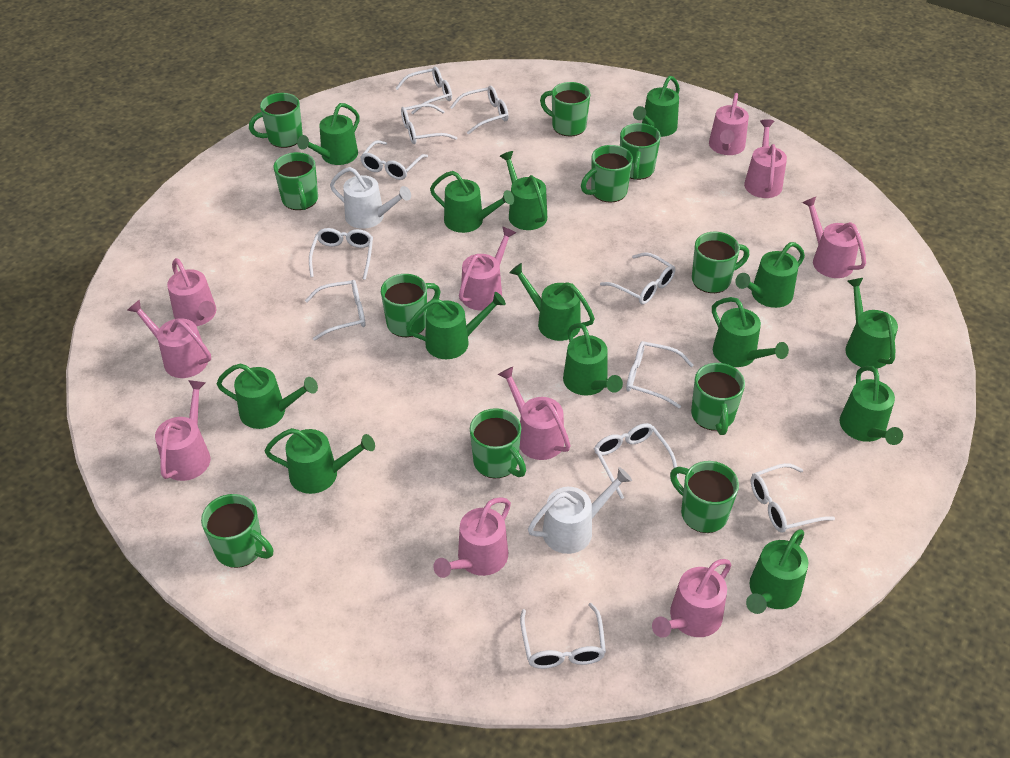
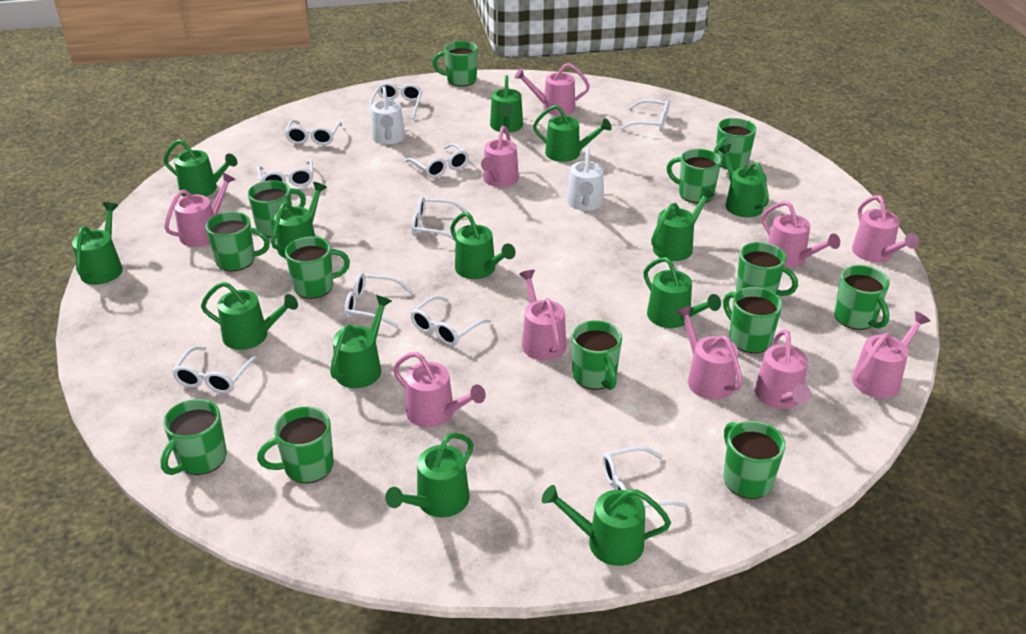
green mug: [201,494,273,568] [249,93,303,148] [273,152,318,210] [381,274,441,337] [470,408,526,478] [540,82,590,137] [581,145,633,203] [620,123,661,180] [670,461,739,533] [691,363,745,435] [692,232,749,293] = 11 -> [160,399,227,475] [205,211,270,271] [248,180,306,237] [257,407,334,483] [285,237,350,299] [432,41,478,87] [572,320,622,390] [667,149,721,203] [714,118,756,170] [723,287,782,353] [724,421,785,499] [736,242,798,296] [834,265,890,330] = 13
green watering can: [216,363,318,429] [264,428,375,494] [297,103,360,165] [406,292,506,359] [430,171,514,233] [500,151,547,230] [509,263,595,341] [563,323,623,396] [633,76,680,137] [712,297,789,367] [735,242,805,308] [746,529,808,614] [840,366,903,445] [845,278,898,369] = 14 -> [72,202,123,285] [164,139,237,197] [201,282,298,350] [271,182,327,258] [330,295,392,388] [385,433,473,517] [450,212,516,279] [490,75,523,133] [533,105,612,162] [542,485,671,566] [644,257,721,328] [651,187,715,261] [718,144,769,217] = 13
white glasses: [305,280,366,341] [309,228,373,280] [360,140,428,180] [396,66,452,114] [401,104,457,144] [450,86,509,135] [520,603,606,669] [594,423,679,499] [600,252,675,305] [626,341,693,409] [751,463,835,533] = 11 -> [172,346,259,394] [257,159,314,187] [285,120,342,145] [345,273,413,328] [370,82,422,119] [405,143,469,178] [410,296,491,346] [412,197,469,241] [603,446,688,508] [620,100,670,132] = 10

